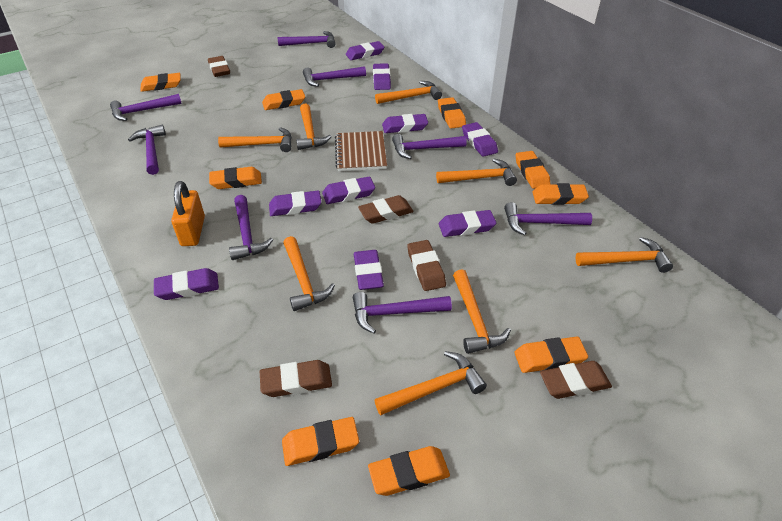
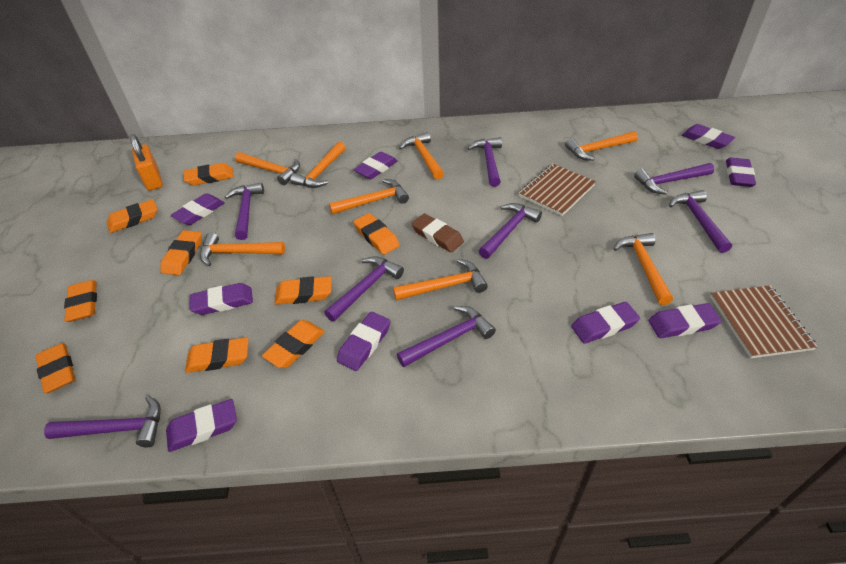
brown eraser: [208,56,230,77] [260,360,332,397] [358,195,414,224] [407,240,446,291] [540,361,612,399] = 5 -> [411,214,464,252] = 1
brown notebook: [335,131,387,171] = 1 -> [519,164,596,216] [710,285,818,358] = 2

